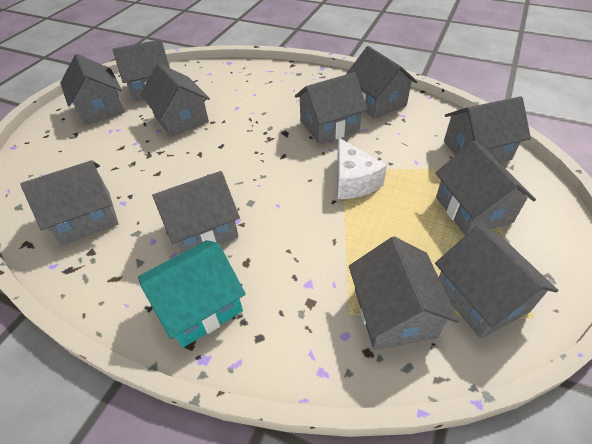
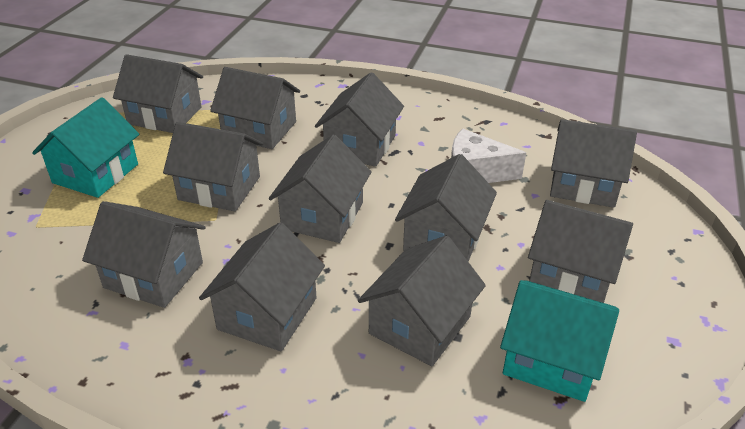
turquoise house: [138,240,246,348] = 1 -> [32,97,139,198] [500,280,619,402] = 2

